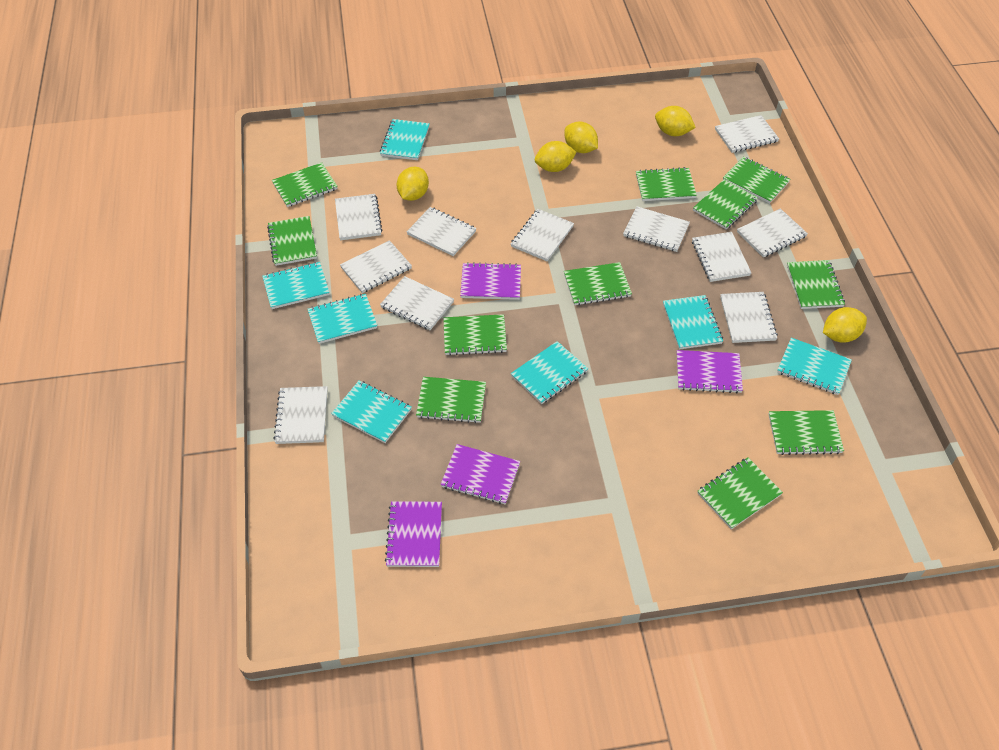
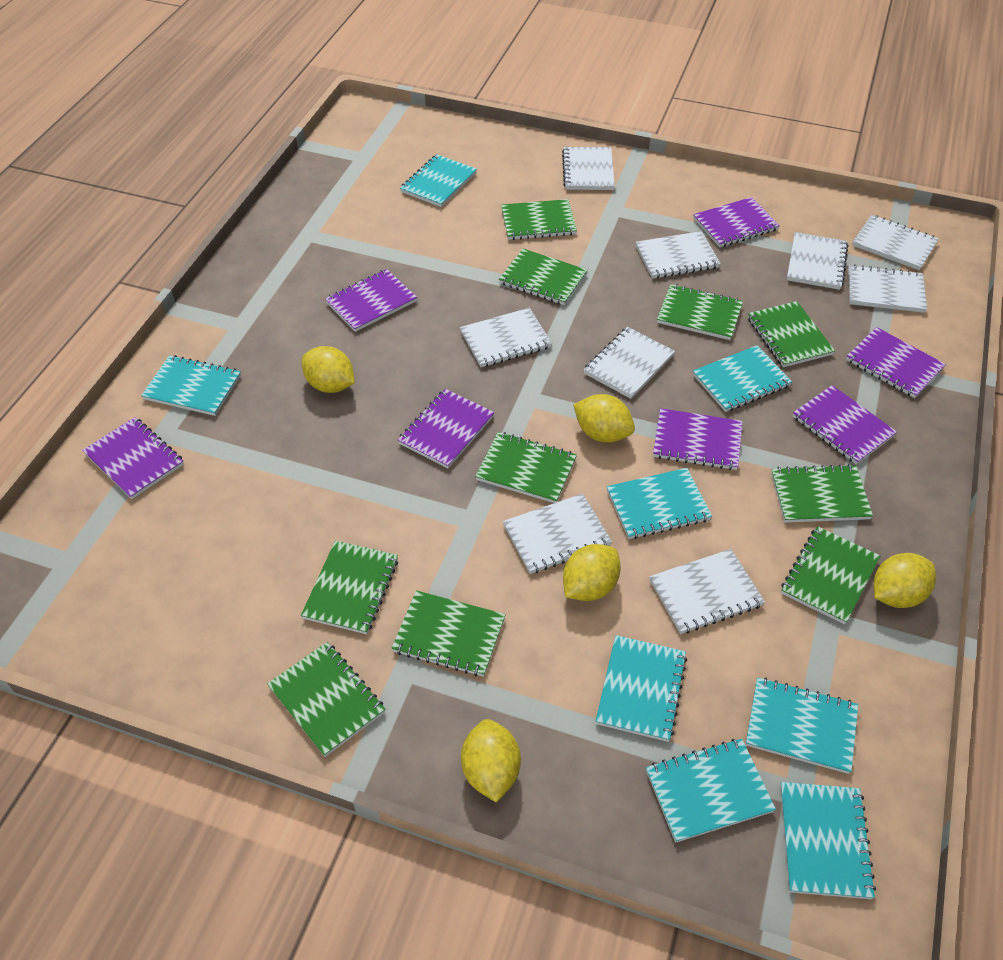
green notebook: [267,216,317,266] [272,162,338,207] [416,377,486,423] [443,314,507,356] [564,262,632,305] [636,167,697,201] [693,179,758,229] [698,457,783,529] [723,156,790,203] [768,410,844,455] [787,260,845,309] = 11 -> [267,642,386,757] [301,540,398,634] [392,590,506,677] [475,432,577,503] [499,249,588,305] [501,199,577,240] [657,284,743,340] [748,301,835,367] [771,464,873,523] [781,526,880,625] = 10
purple notebook: [385,501,442,567] [440,444,520,504] [460,262,521,300] [677,350,743,393] = 4 -> [82,417,184,499] [325,269,417,332] [398,389,494,468] [653,408,743,470] [693,197,780,247] [793,385,897,465] [846,327,946,398] = 7
turquoise notebook: [262,262,330,309] [308,294,377,344] [331,381,412,443] [380,119,430,160] [511,341,588,404] [663,295,723,350] [777,338,852,395] = 7 -> [141,355,241,416] [400,154,477,207] [596,635,687,742] [607,468,712,539] [646,739,776,843] [693,345,792,412] [746,677,858,774] [780,782,876,899] = 8
white notebook: [273,386,328,444] [335,194,382,240] [340,240,412,293] [380,276,454,330] [406,207,477,256] [511,209,574,261] [623,206,690,252] [692,232,751,282] [715,115,779,153] [720,292,778,343] [737,208,808,258] = 11 -> [460,308,552,367] [503,493,612,574] [562,147,615,190] [584,327,675,399] [635,231,721,279] [649,549,765,634] [787,232,848,290] [848,265,927,313] [852,215,939,270] = 9

